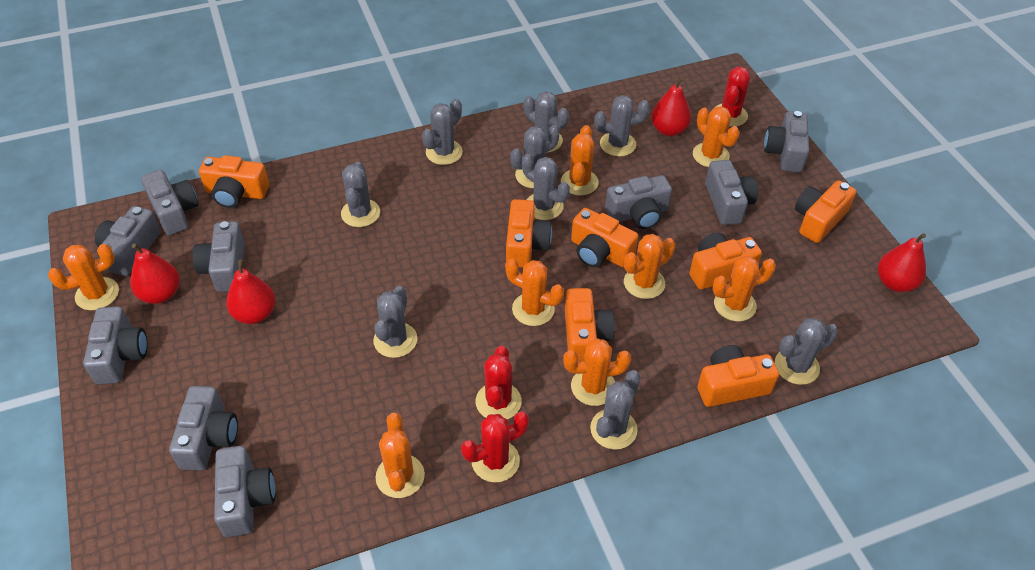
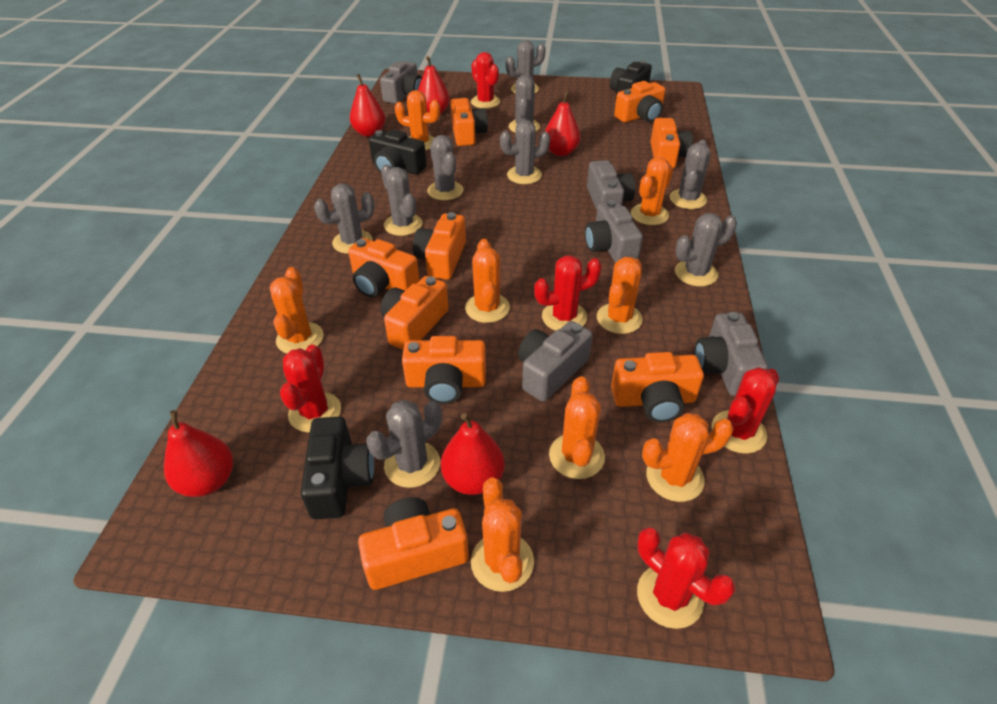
black camera: none = 0 -> [301,417,374,519] [369,129,427,175] [610,60,652,97] = 3
grey camera: [83,306,148,385] [95,206,161,276] [141,170,199,235] [169,386,238,471] [192,221,245,292] [214,446,275,537] [605,175,672,229] [705,160,758,225] [764,111,809,173] = 9 -> [380,61,422,104] [518,321,592,402] [585,200,643,263] [587,160,635,210] [694,312,768,396] = 5
orange camera: [199,155,269,208] [506,199,552,268] [565,288,615,359] [571,208,638,268] [689,232,762,290] [697,345,779,407] [795,180,856,243] = 7 -> [348,238,420,297] [358,497,469,590] [380,276,449,350] [402,336,486,404] [413,212,466,280] [450,98,488,146] [611,352,704,422] [614,81,665,123] [651,118,693,169] = 9
red cactus: [461,412,529,482] [476,346,522,420] [714,67,750,127] = 3 -> [280,344,341,432] [471,52,500,109] [534,255,602,331] [637,527,735,629] [711,367,779,454] = 5
red pear: [130,244,180,304] [226,260,275,324] [651,77,691,136] [878,233,926,292] = 4 -> [164,410,233,497] [350,74,385,137] [418,56,450,114] [441,413,505,495] [545,91,581,156] = 5

